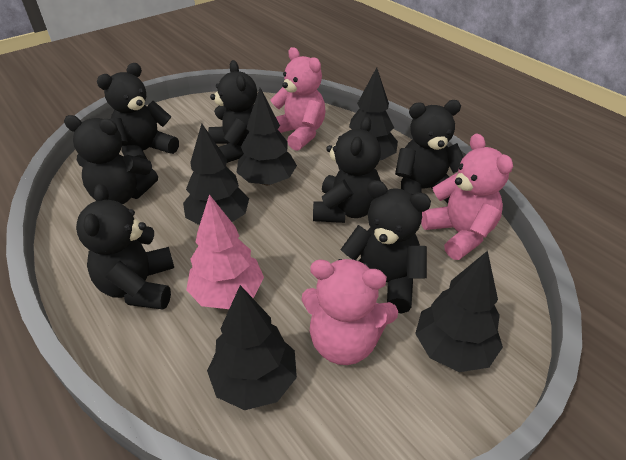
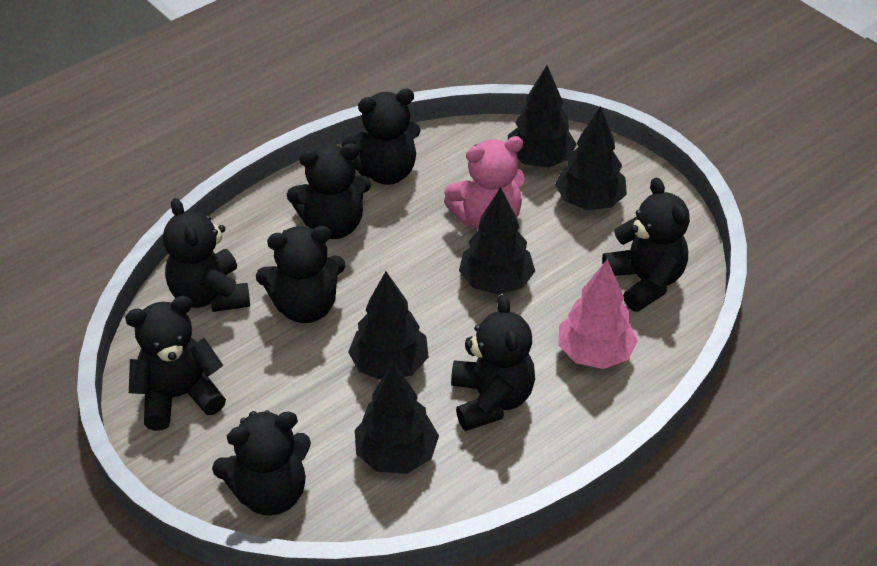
black teddy bear: [64,115,158,204] [76,184,174,310] [97,63,179,160] [208,60,257,163] [313,116,381,223] [340,180,431,314] [395,100,464,204] = 7 -> [125,296,226,431] [163,198,250,312] [212,410,311,516] [256,226,346,323] [287,143,371,239] [342,89,420,185] [451,295,535,431] [602,177,690,312] = 8
pink teddy bear: [270,47,325,151] [301,259,398,365] [421,133,513,260] = 3 -> [444,136,525,230] = 1

